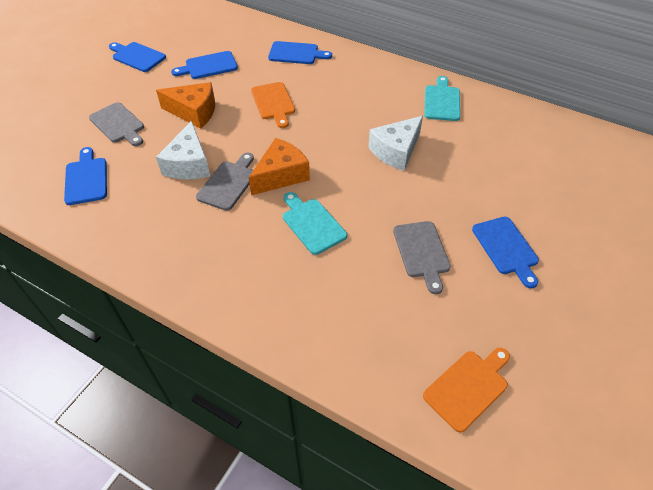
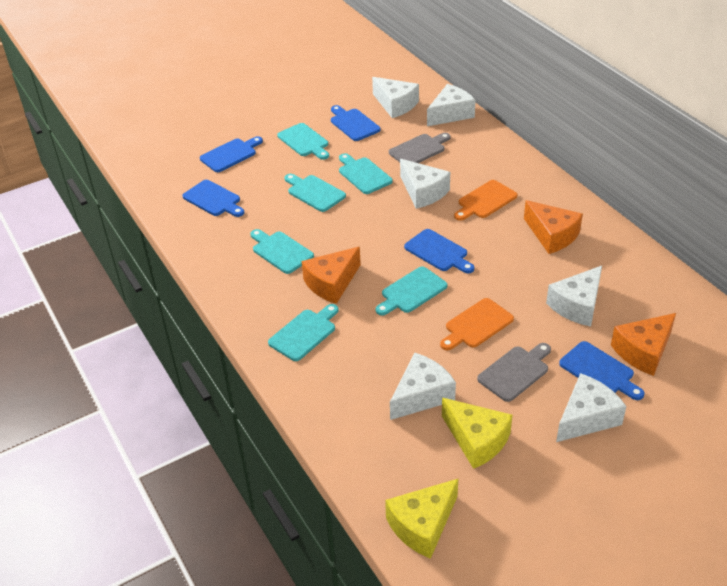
grey cutting board: [89,102,144,146] [196,153,254,211] [393,221,451,294] = 3 -> [389,133,451,163] [477,343,551,402] = 2
orange cheese: [156,82,215,128] [249,138,310,195] = 2 -> [302,247,361,304] [524,200,583,254] [611,313,676,376] = 3
turquoise cutting board: [283,192,347,255] [424,76,460,121] = 2 -> [250,229,314,274] [268,304,338,361] [277,123,329,160] [284,174,346,212] [339,153,393,194] [375,266,447,316] = 6
white cheese: [156,121,210,179] [368,116,423,171] = 2 -> [372,77,419,118] [390,353,456,420] [400,159,450,209] [427,84,476,126] [546,266,602,327] [556,373,627,442] = 6
yellow cheese: none = 0 -> [385,478,459,559] [442,398,512,469] = 2

